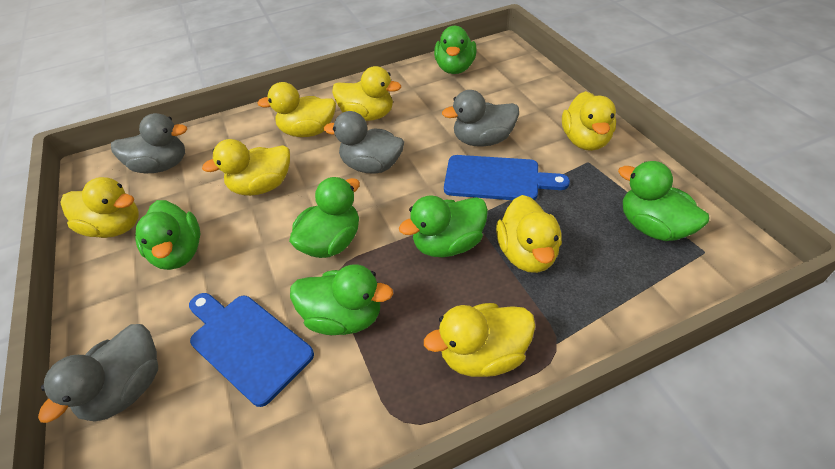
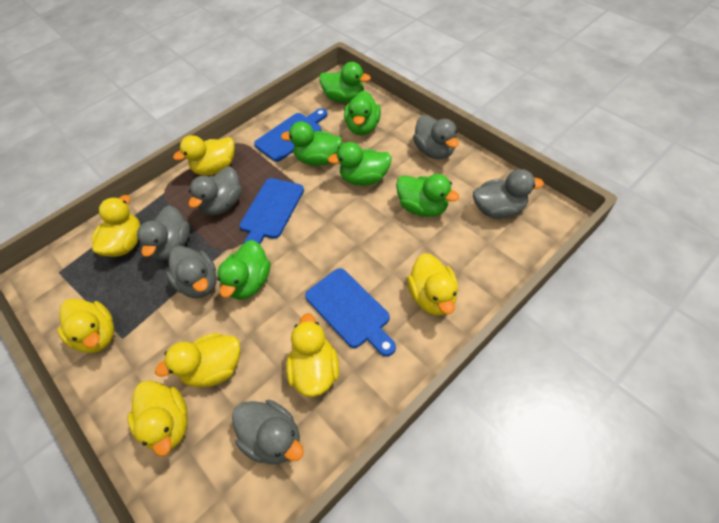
blue cutting board: [189,293,314,407] [444,155,570,200] = 2 -> [240,178,304,244] [254,108,328,162] [305,268,396,356] = 3
grey duck: [38,324,158,423] [111,113,187,173] [324,111,404,174] [442,90,519,147] = 4 -> [137,206,190,261] [166,246,217,298] [189,167,242,215] [232,400,304,464] [413,115,459,159] [473,169,544,219] = 6

